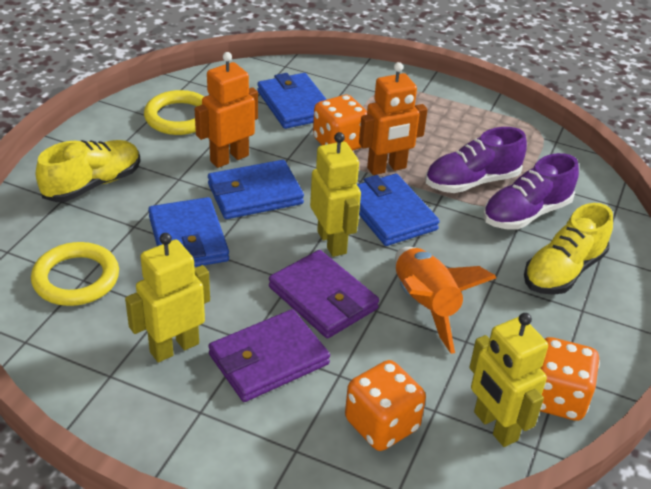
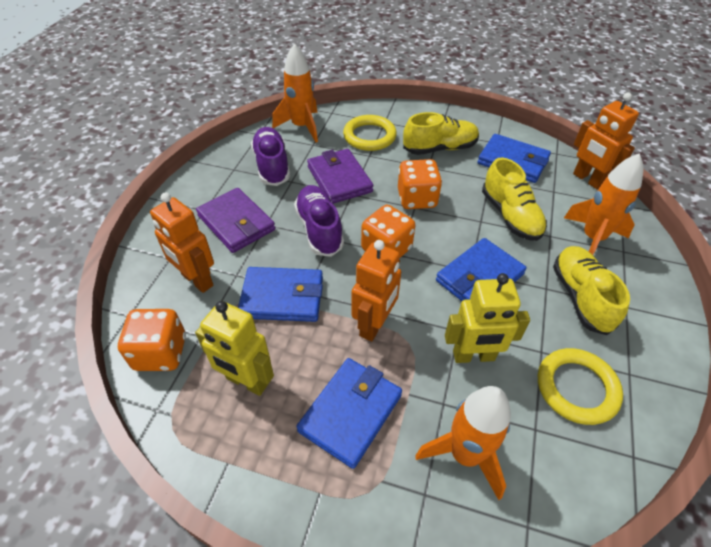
orange robot: [195,52,258,168] [359,62,428,175] = 2 -> [150,192,214,293] [352,240,401,342] [573,92,639,189] = 3
orange rocket: [395,247,496,354] = 1 -> [272,43,318,142] [415,386,511,500] [564,153,644,255] = 3
yellow robot: [125,233,210,362] [310,132,361,257] [469,313,548,447] = 3 -> [195,301,274,396] [445,273,530,363] = 2
yellow shoe: [36,140,141,202] [524,203,613,295] = 2 -> [403,112,479,155] [482,158,547,241] [553,246,630,335] = 3

